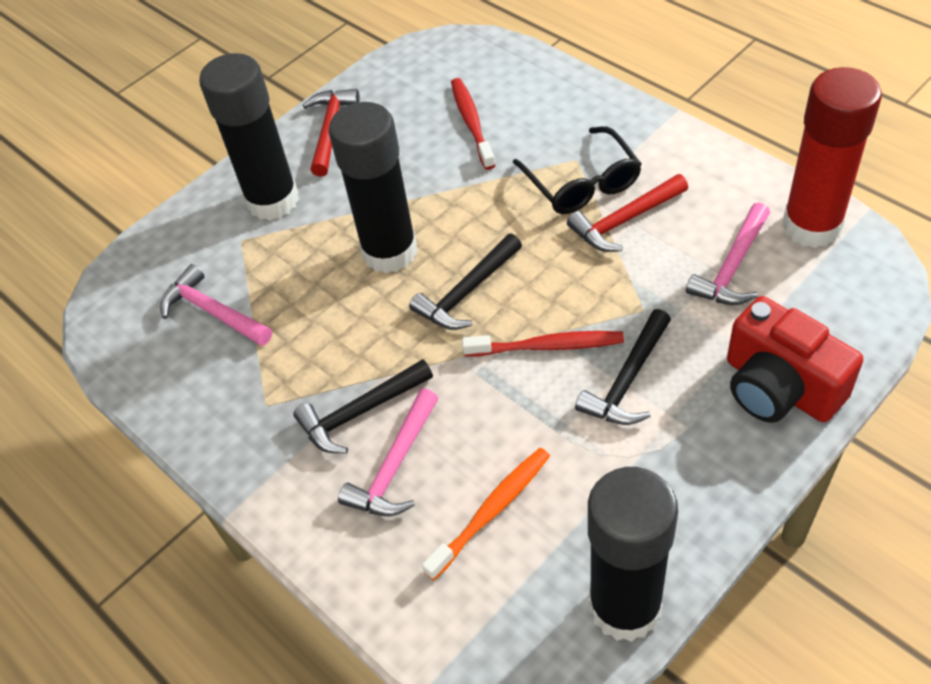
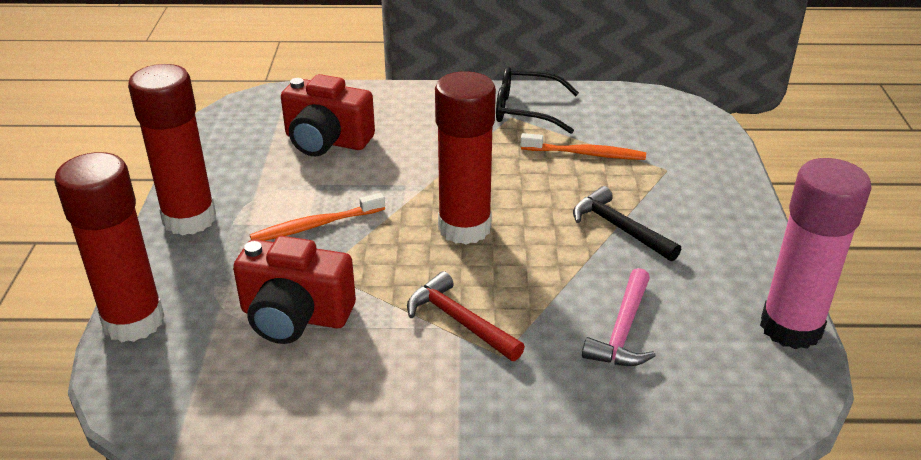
black glue stick: [199,53,299,220] [329,102,418,273] [588,467,678,642] = 3 -> none = 0
black hammer: [293,359,433,453] [409,234,522,330] [575,309,671,425] = 3 -> [573,186,681,261] = 1
orange toothbrush: [422,448,550,581] = 1 -> [250,193,385,241] [521,133,646,160] = 2
pink glue stick: none = 0 -> [760,158,872,349] = 1
pink hammer: [160,264,272,346] [338,388,439,516] [686,203,770,305] = 3 -> [582,268,656,366] = 1
red camera: [727,296,864,423] = 1 -> [233,236,356,344] [281,74,375,156] = 2
red glue stick: [782,67,882,248] = 1 -> [54,152,164,342] [128,64,216,235] [435,71,496,244] = 3
red hammer: [303,89,360,176] [567,174,688,252] = 2 -> [407,271,525,361] = 1
red toothbrush: [451,78,496,170] [462,331,624,357] = 2 -> none = 0

